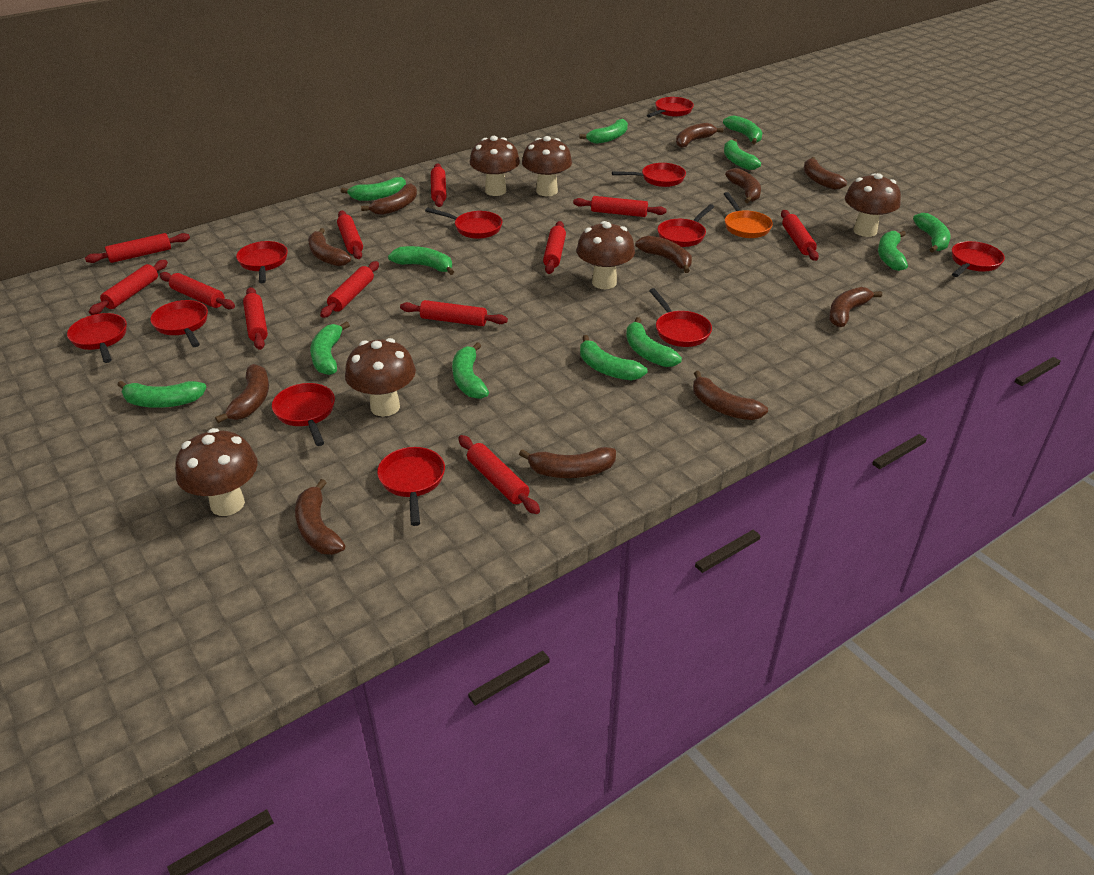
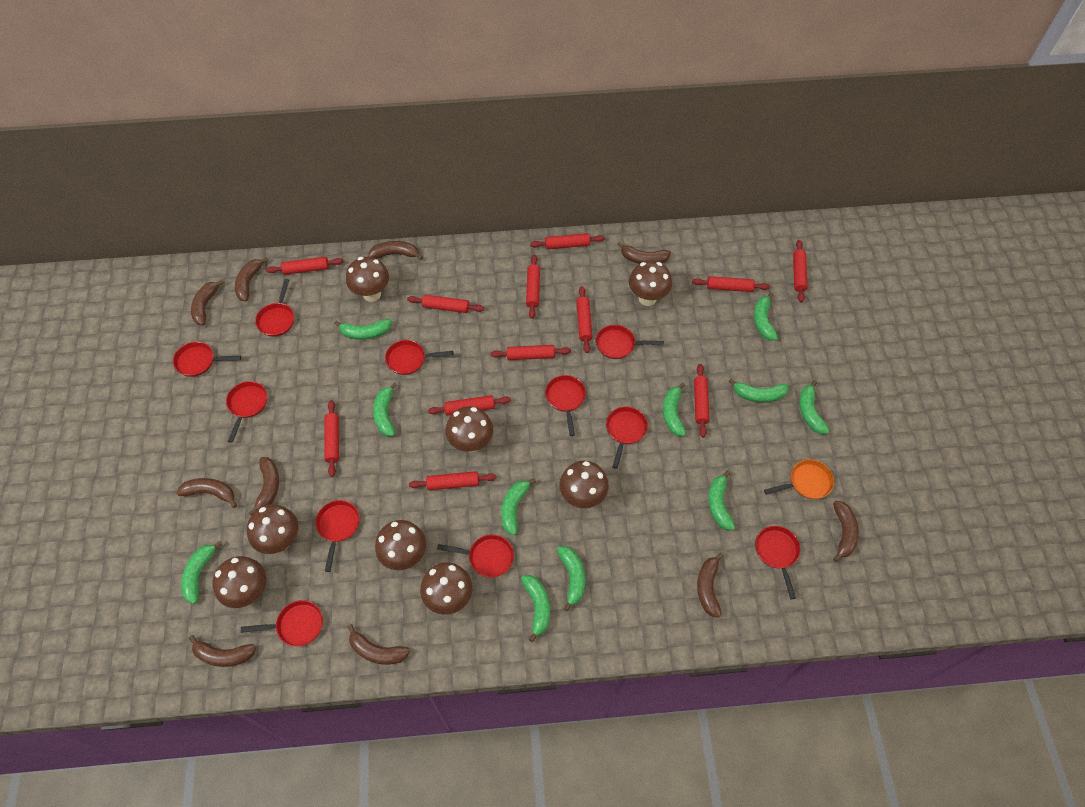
brown banana: [215,364,269,423] [295,479,345,555] [308,228,351,266] [361,183,417,215] [519,447,616,478] [635,236,692,273] [676,123,723,148] [693,371,768,420] [725,168,761,203] [803,157,847,190] [829,287,882,327] = 11 -> [177,478,237,508] [189,635,256,667] [191,279,225,325] [235,257,268,301] [249,457,279,515] [347,624,410,665] [368,241,423,260] [617,242,671,264] [697,553,724,618] [833,501,859,562] = 10
brown mushroom: [175,428,258,516] [345,338,416,417] [470,136,520,196] [522,136,572,196] [577,221,635,289] [845,173,901,237] = 6 -> [212,556,266,608] [247,504,298,554] [346,257,389,302] [375,520,426,570] [420,562,473,615] [446,406,493,453] [559,461,609,508] [629,261,672,306] = 8
green banana: [118,381,206,408] [310,321,350,375] [341,177,406,201] [388,246,454,275] [452,342,489,399] [580,119,628,144] [580,335,647,380] [626,317,682,367] [723,116,762,144] [724,139,761,170] [878,231,908,271] [913,213,951,253] = 12 -> [181,541,222,604] [334,319,392,340] [373,382,397,436] [501,478,536,535] [521,575,550,642] [557,546,585,611] [663,383,686,436] [708,471,735,530] [728,379,789,402] [754,292,778,341] [799,380,829,434] = 11

